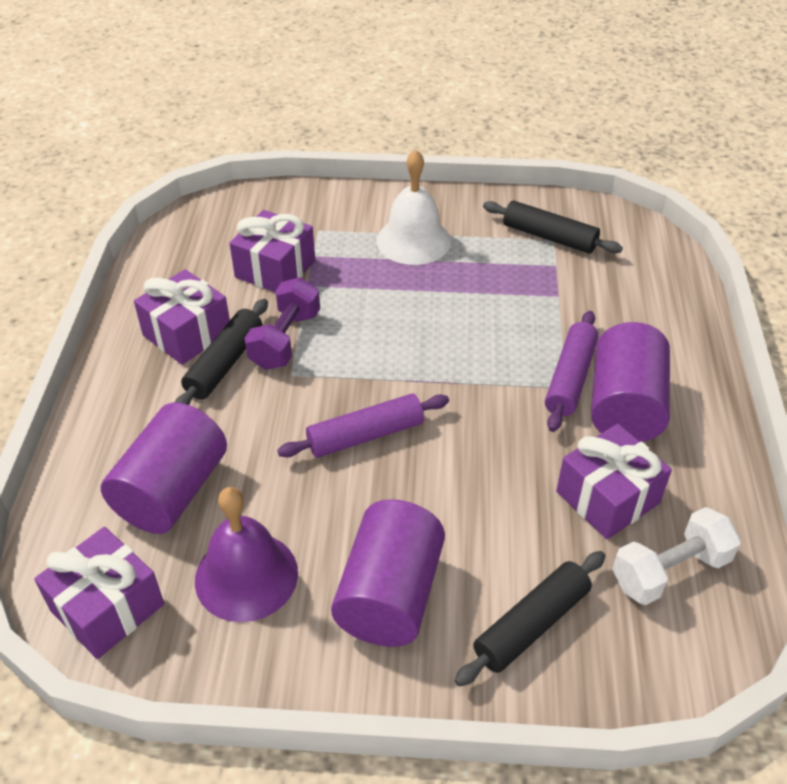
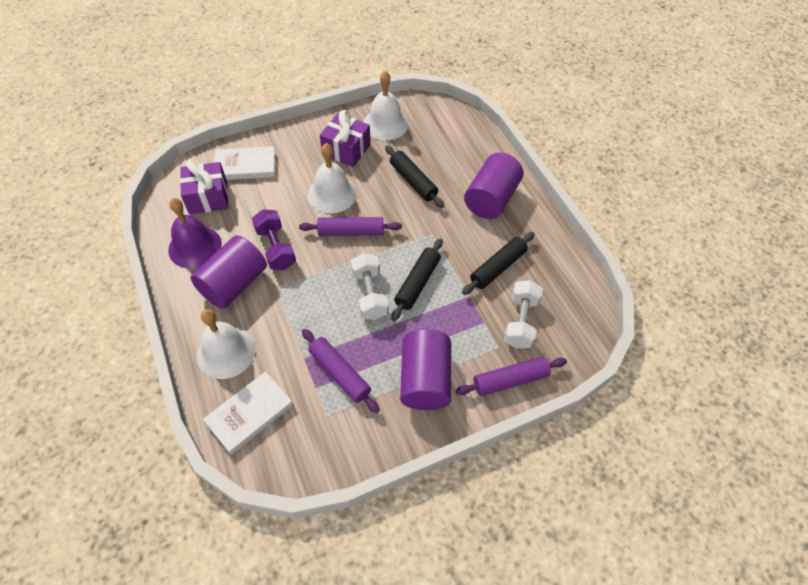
purple gift: [34,527,164,659] [134,269,230,365] [229,210,315,292] [556,424,672,539] = 4 -> [180,160,228,214] [320,110,371,167] = 2
purple rolling pin: [277,394,449,458] [545,311,599,432] = 2 -> [299,217,402,236] [302,329,380,413] [456,356,567,396] = 3
white bell: [377,149,451,265] = 1 -> [196,309,255,379] [308,143,357,213] [363,71,408,140] = 3
white book: none = 0 -> [203,371,293,455] [214,146,275,180] = 2
white dumbbell: [612,507,741,605] = 1 -> [351,253,389,320] [504,280,543,349] = 2

